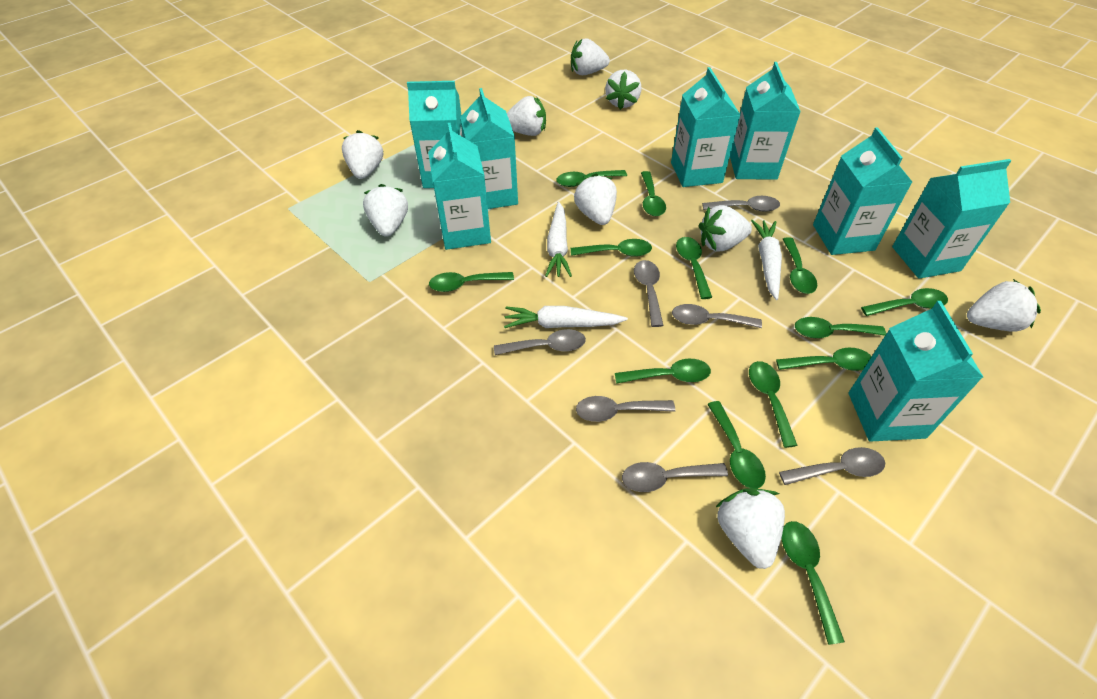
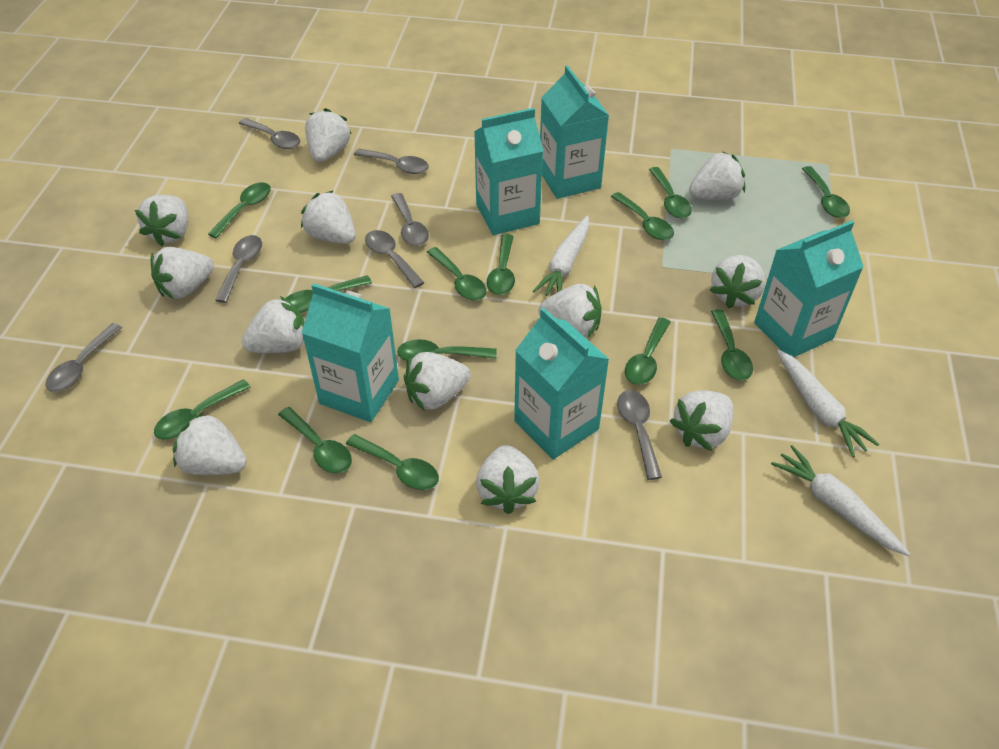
turquoise carton: [407,81,463,188] [428,123,491,250] [460,88,518,209] [671,67,740,187] [730,62,801,180] [813,127,912,255] [849,301,983,442] [892,159,1011,279] = 8 -> [302,283,399,422] [474,108,543,235] [514,308,609,459] [540,65,609,199] [754,221,864,357] = 5
white strawberry: [342,130,383,179] [363,184,408,237] [507,96,546,136] [571,38,610,75] [574,173,617,225] [605,70,641,110] [699,205,752,252] [716,488,785,569] [967,279,1041,332] = 9 -> [135,195,188,247] [151,247,214,299] [173,411,247,475] [241,296,304,353] [301,190,356,244] [305,108,351,162] [404,352,471,411] [476,445,540,514] [538,284,602,338] [670,390,734,451] [689,151,745,200] [710,255,765,308] = 12

